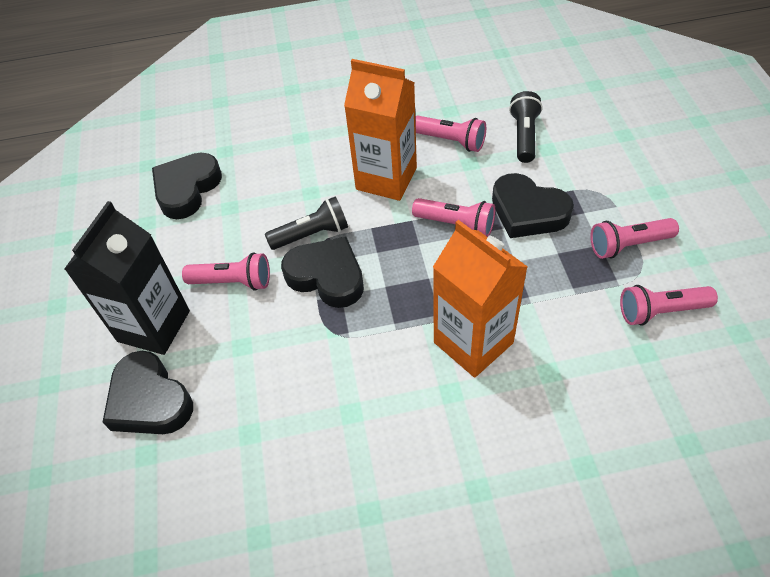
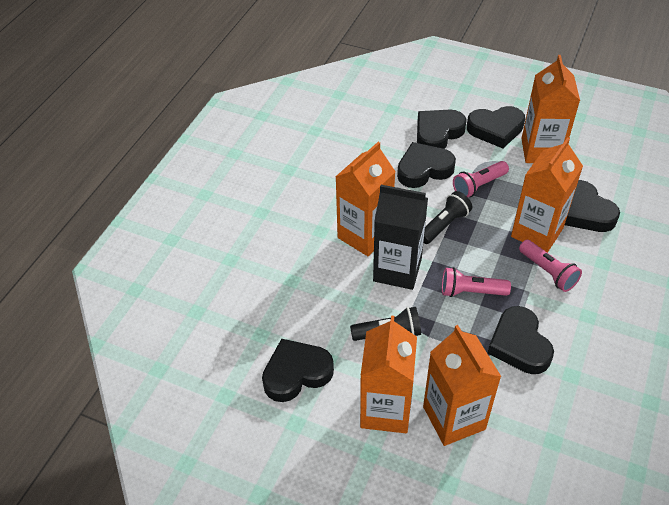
black heart: [103,351,193,434] [152,153,222,219] [281,237,364,308] [492,173,574,238] = 4 -> [262,339,334,402] [397,142,456,188] [417,110,467,149] [467,106,525,148] [487,306,554,374] [565,180,620,232] = 6
orange carton: [344,59,417,201] [433,220,528,378] = 2 -> [335,142,396,256] [360,315,417,433] [423,325,501,446] [511,137,583,253] [521,55,580,163] = 5
pink flashlight: [182,252,270,291] [412,198,495,237] [415,115,486,152] [590,218,679,259] [620,285,718,325] = 5 -> [442,267,511,297] [453,161,509,197] [519,240,582,292] = 3

